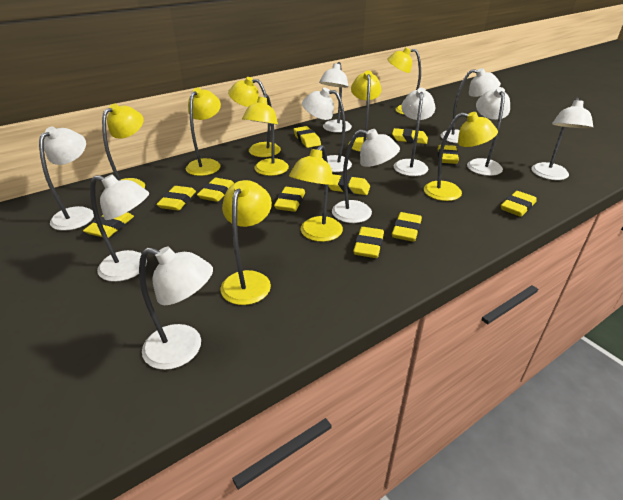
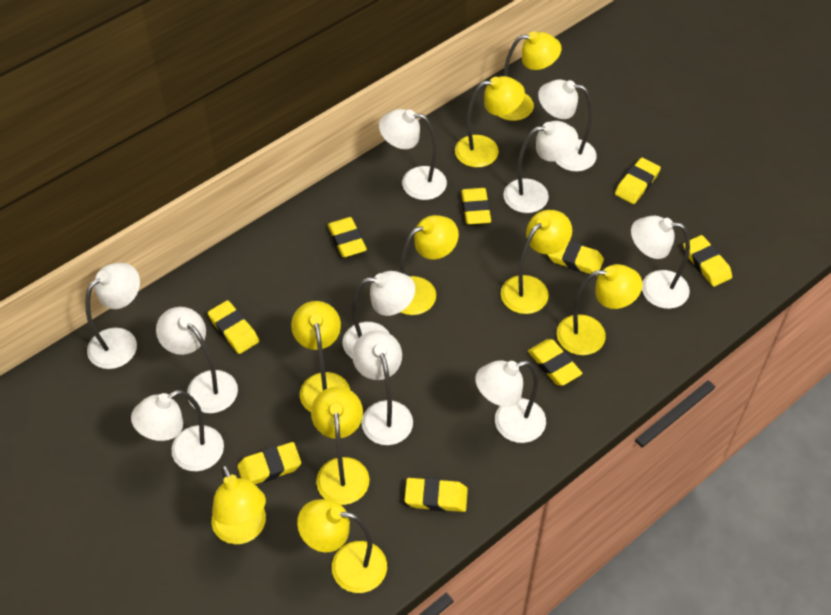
yellow eraser: [83,212,134,238] [156,186,196,211] [197,178,234,202] [274,187,305,212] [294,126,321,148] [328,174,370,195] [353,227,384,258] [392,128,428,144] [392,212,422,242] [438,145,459,164] [501,191,537,217] = 11 -> [208,300,259,354] [237,442,301,484] [327,217,367,257] [404,478,468,512] [461,188,491,225] [528,339,583,386] [547,241,604,276] [615,158,661,204] [683,235,732,287] = 9

